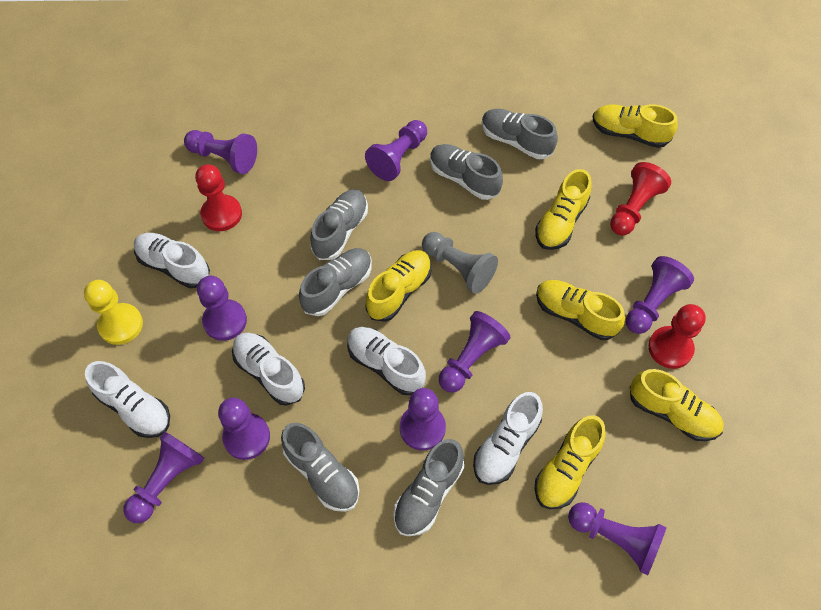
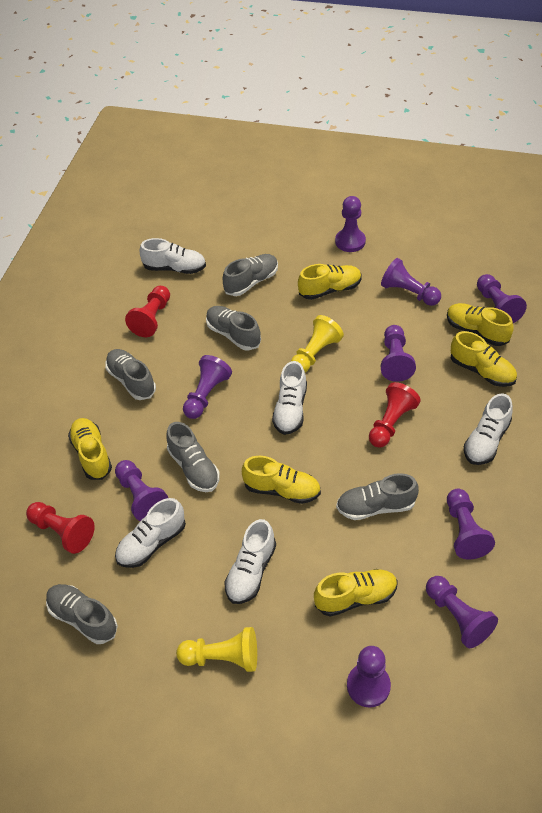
grey pawn: [422,232,498,294] = 1 -> none = 0
yellow pawn: [84,280,143,345] = 1 -> [176,627,257,672] [291,315,344,372] = 2

